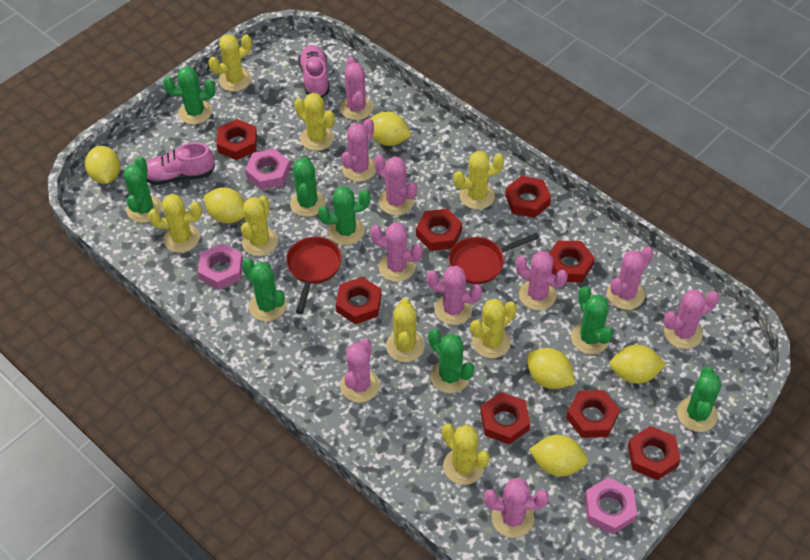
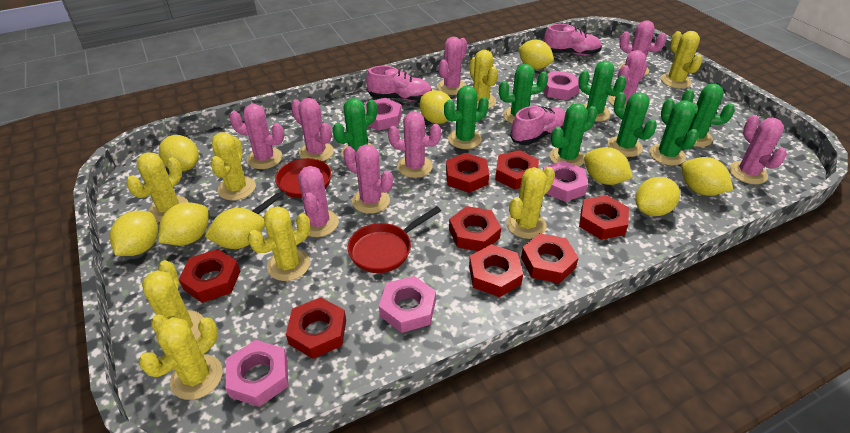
pink cactus: [340,57,373,120] [340,338,380,403] [341,118,376,182] [370,223,423,282] [374,155,417,215] [426,266,482,325] [484,478,549,538] [516,251,568,310] [607,247,654,310] [664,290,719,349] = 10 -> [229,104,284,169] [291,98,334,161] [298,166,339,237] [343,144,393,214] [388,112,441,178] [437,37,467,95] [609,50,648,108] [619,20,667,76] [729,115,787,184] = 9
pink nut: [198,243,243,290] [245,149,290,190] [584,477,637,534] = 3 -> [225,340,288,407] [364,98,401,131] [379,276,436,333] [543,71,580,100] [543,161,588,202] = 5
pink shoe: [146,143,215,185] [298,45,330,97] = 2 -> [366,66,432,101] [510,106,566,145] [544,24,602,55] = 3
yellow lemon: [85,146,120,184] [204,187,245,224] [369,112,411,146] [527,348,575,389] [529,435,588,477] [610,345,666,384] = 6 -> [110,211,158,256] [158,202,209,246] [159,135,199,171] [204,208,265,249] [420,90,453,124] [519,39,554,69] [584,147,633,185] [635,177,680,216] [681,157,733,196] = 9

